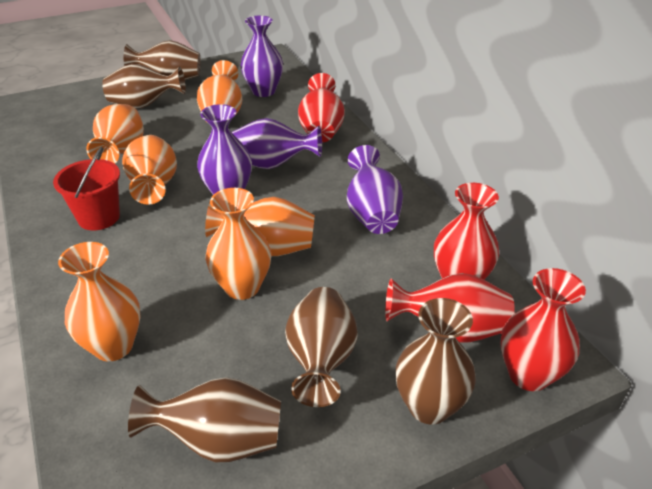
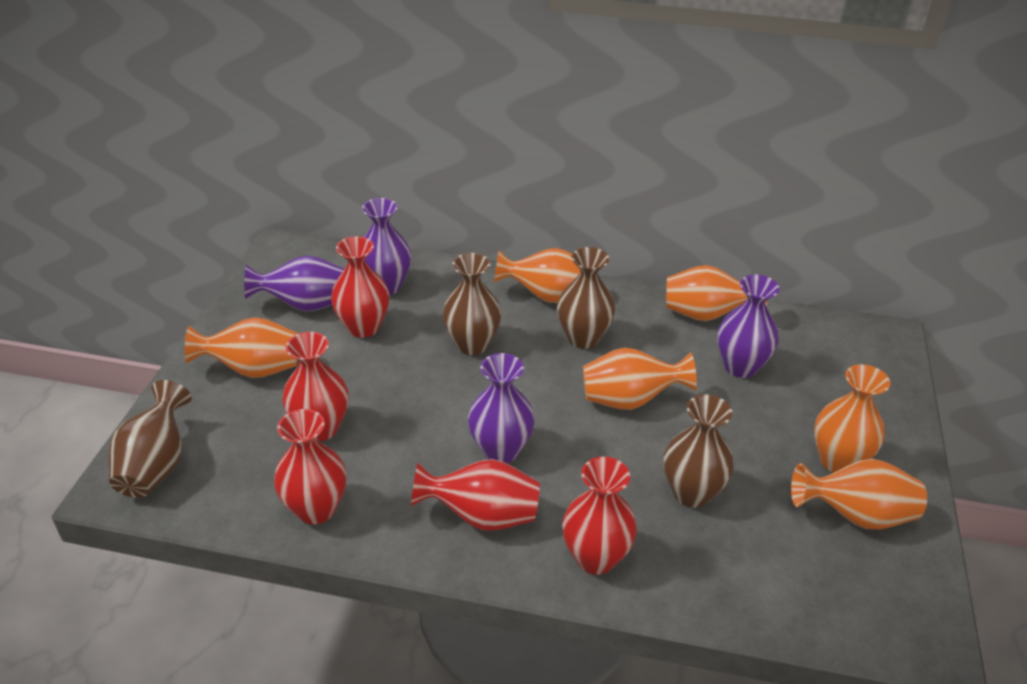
brown vase: [102,64,186,109] [124,40,200,80] [128,377,281,462] [285,287,358,407] [395,298,476,425] = 5 -> [109,380,192,498] [442,253,501,355] [557,247,615,349] [663,394,734,508] = 4
red bucket: [53,147,120,230] = 1 -> none = 0
red vase: [298,73,345,142] [385,273,515,342] [434,183,499,280] [500,268,586,391] = 4 -> [274,409,346,525] [282,332,349,441] [331,236,389,338] [411,459,540,531] [562,457,637,575] = 5

